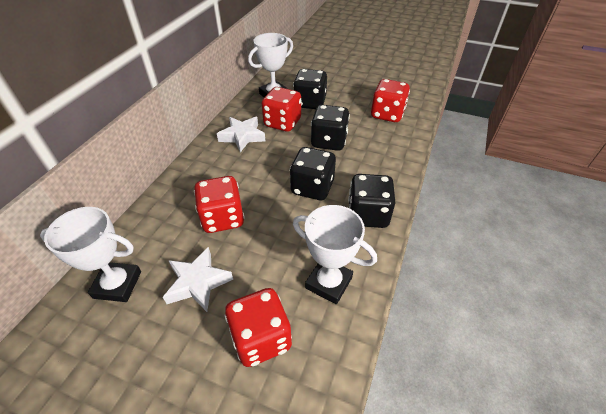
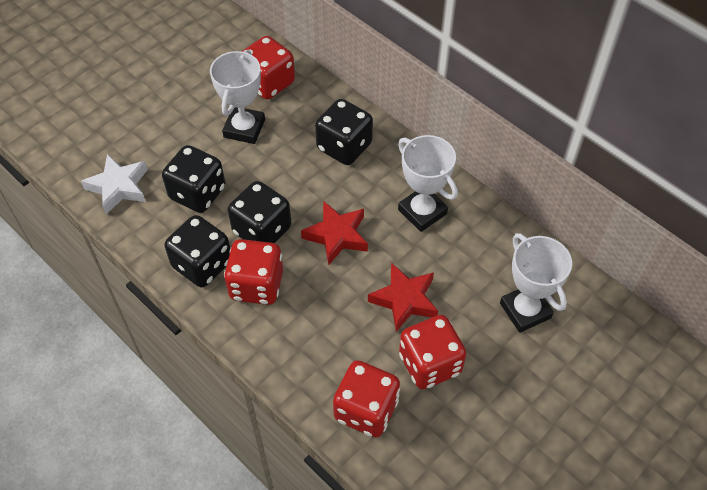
red star: none = 0 -> [301,201,368,266] [368,263,438,332] = 2
white star: [163,247,233,312] [217,117,265,153] = 2 -> [81,154,148,214] = 1

